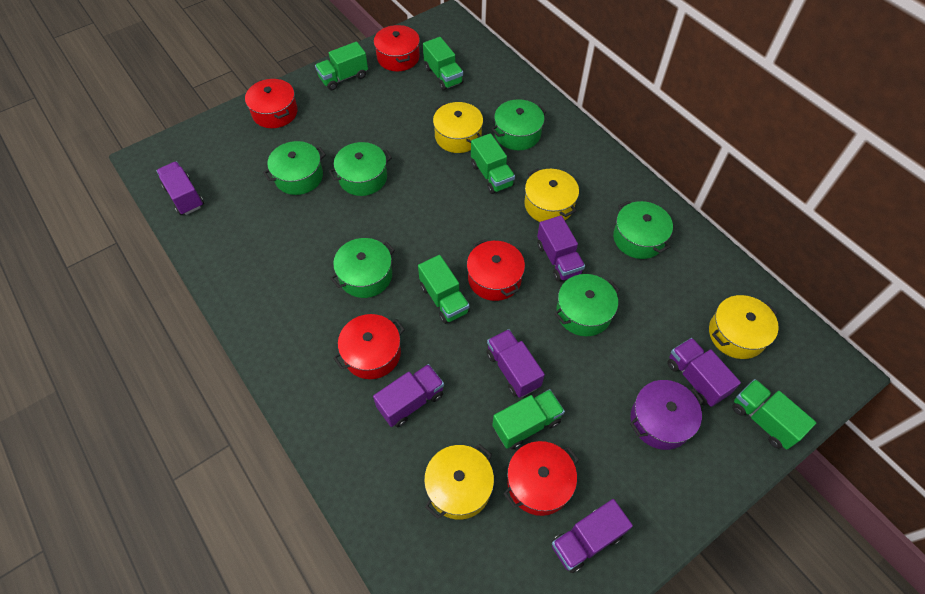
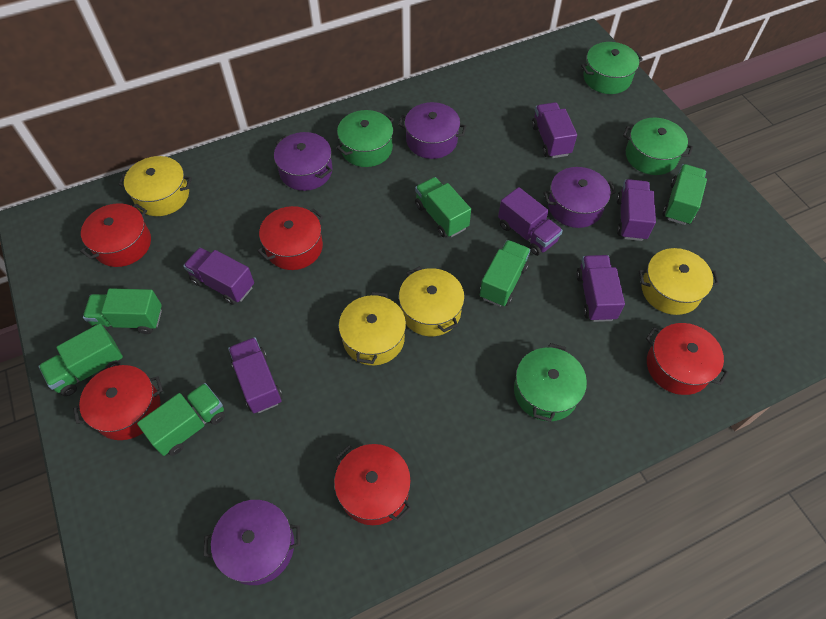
green pot: [263,141,326,195] [329,142,392,196] [330,238,395,298] [491,99,547,150] [554,274,620,336] [613,201,673,259] = 6 -> [336,110,394,167] [514,343,587,422] [581,42,643,94] [623,118,693,175] = 4
purple pot: [630,380,704,450] = 1 -> [204,500,301,585] [274,132,333,191] [398,102,466,159] [543,167,616,228] = 4

